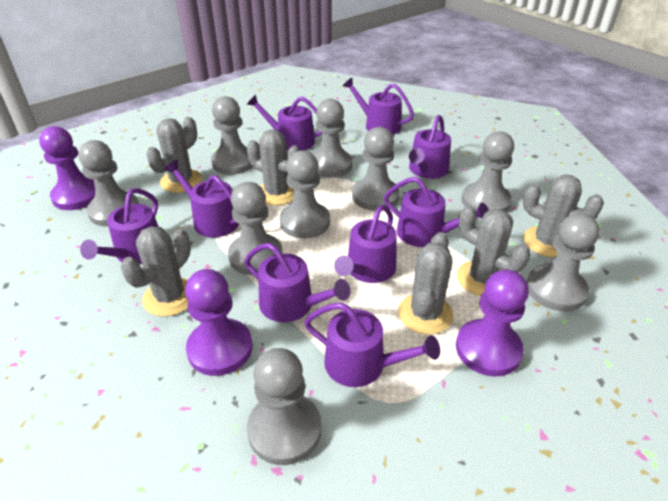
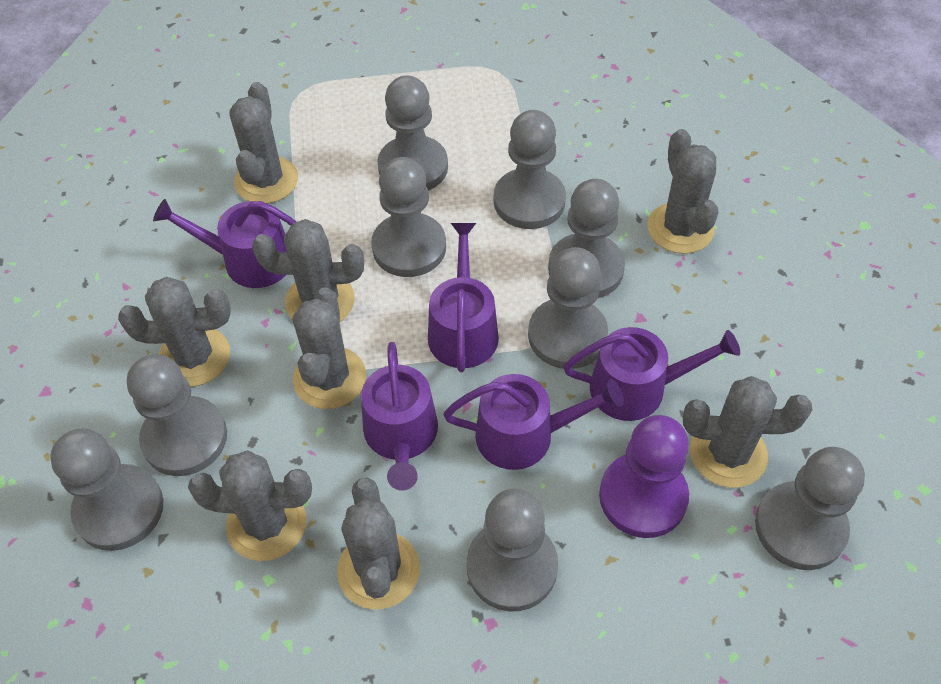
grey cactus: [121,226,191,317] [146,117,202,193] [247,129,300,206] [398,232,453,335] [457,206,531,296] [523,175,604,257] = 6 -> [118,277,231,387] [188,450,312,561] [229,82,298,204] [252,219,364,322] [293,287,366,409] [337,478,420,609] [647,129,718,254] [683,376,812,488] = 8
purple pawn: [39,126,95,210] [185,269,253,376] [456,269,529,377] = 3 -> [599,415,689,538] = 1
purple watering can: [80,188,159,264] [164,160,239,237] [244,243,351,322] [247,95,322,151] [304,302,440,387] [334,205,397,283] [343,78,414,135] [384,177,489,247] [409,115,451,179] = 9 -> [153,199,297,288] [361,342,438,490] [428,223,499,372] [444,374,624,470] [564,327,740,421] = 5

